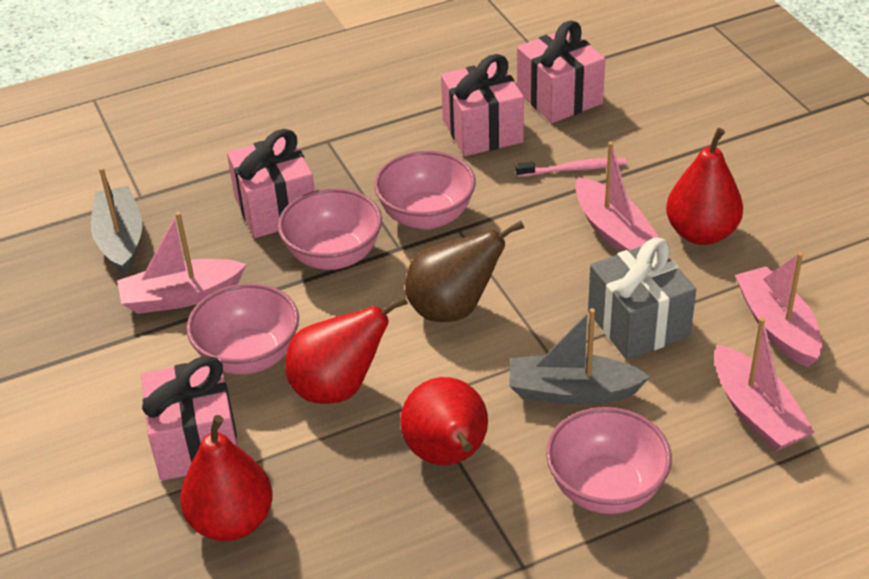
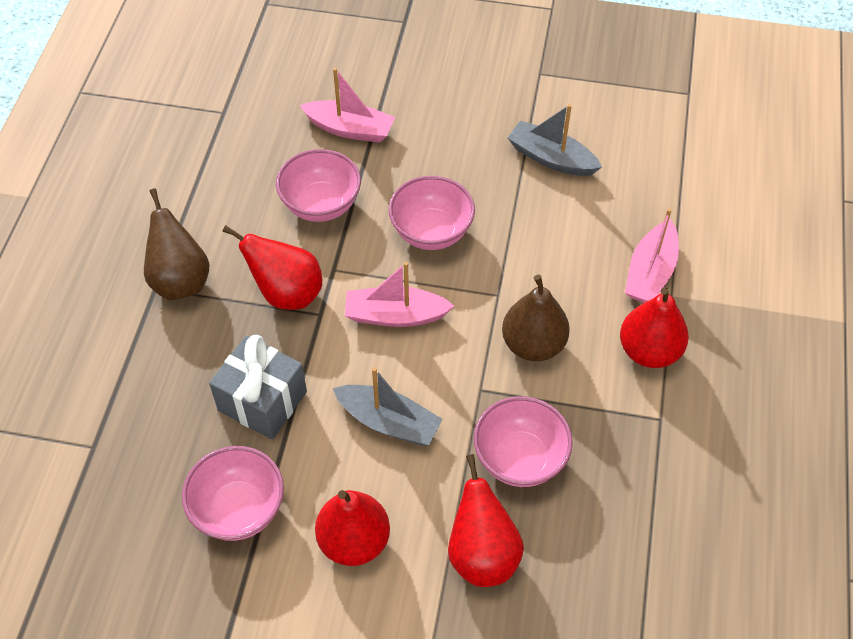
brown pear: [405,220,524,322] = 1 -> [144,188,209,300] [502,275,570,361] = 2
pink boat: [117,212,247,314] [575,142,660,252] [714,317,815,451] [735,252,822,367] = 4 -> [300,68,395,143] [345,262,454,327] [625,208,679,303] = 3
pink gift: [141,356,237,481] [227,129,315,238] [441,54,524,156] [517,21,605,123] = 4 -> none = 0
pink toothbrush: [516,158,627,177] = 1 -> none = 0

